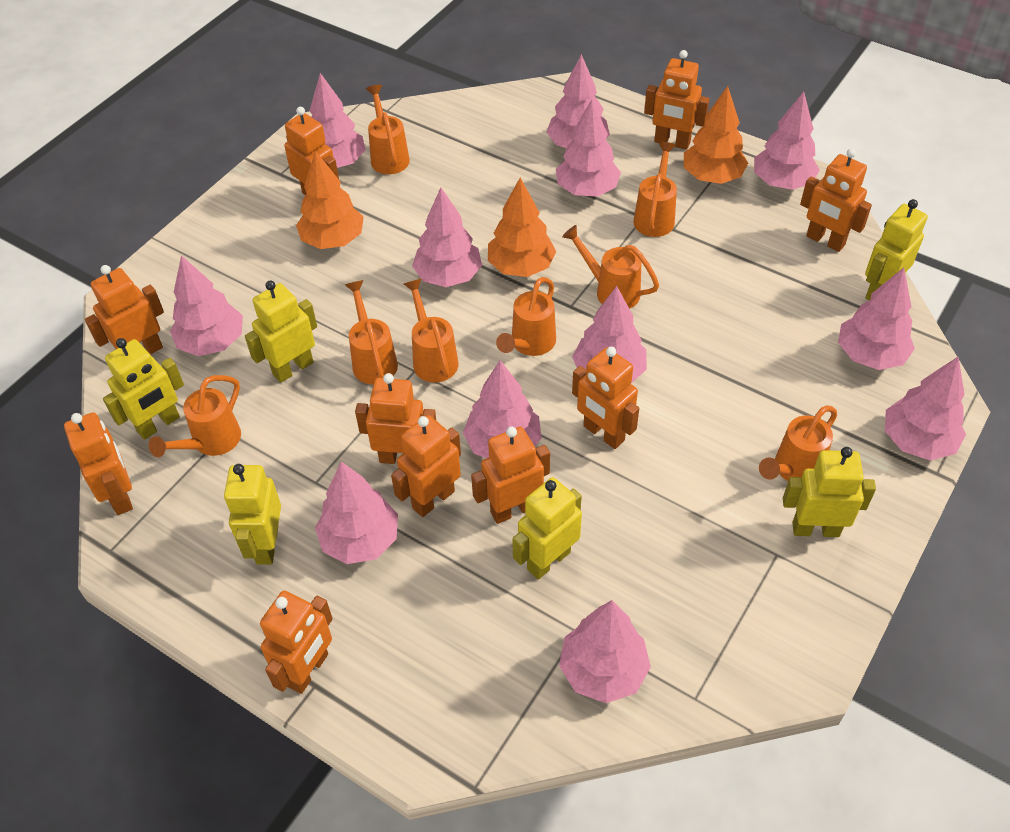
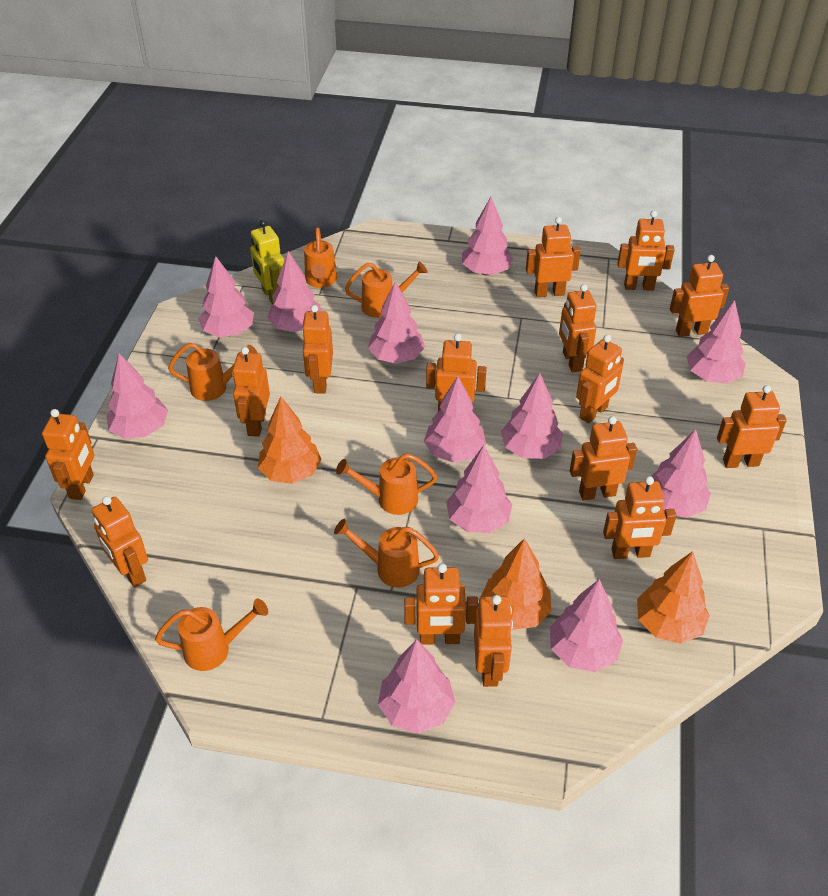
orange robot: [64,412,133,515] [85,265,164,354] [260,591,333,694] [284,107,339,195] [355,373,436,464] [391,415,461,517] [471,427,550,524] [572,347,639,449] [644,50,710,150] [800,148,872,252] = 10 -> [42,409,94,500] [92,496,148,587] [232,347,270,437] [302,305,333,393] [404,563,478,645] [426,333,487,412] [474,595,513,687] [526,217,581,297] [559,284,597,372] [570,416,637,500] [576,335,624,423] [603,476,676,559] [617,211,675,291] [670,255,729,337] [717,385,787,468] = 15
orange watering can: [149,375,241,457] [345,280,398,384] [366,85,410,174] [404,279,458,382] [496,277,556,356] [562,225,659,309] [633,142,677,237] [759,406,837,481] = 8 -> [155,599,268,671] [168,343,257,401] [304,228,337,288] [334,519,439,588] [336,453,437,515] [345,262,428,318] = 6
yellow robot: [103,338,184,440] [224,464,281,564] [245,281,317,383] [512,477,582,579] [783,447,876,537] [865,199,928,300] = 6 -> [250,220,284,305] = 1

